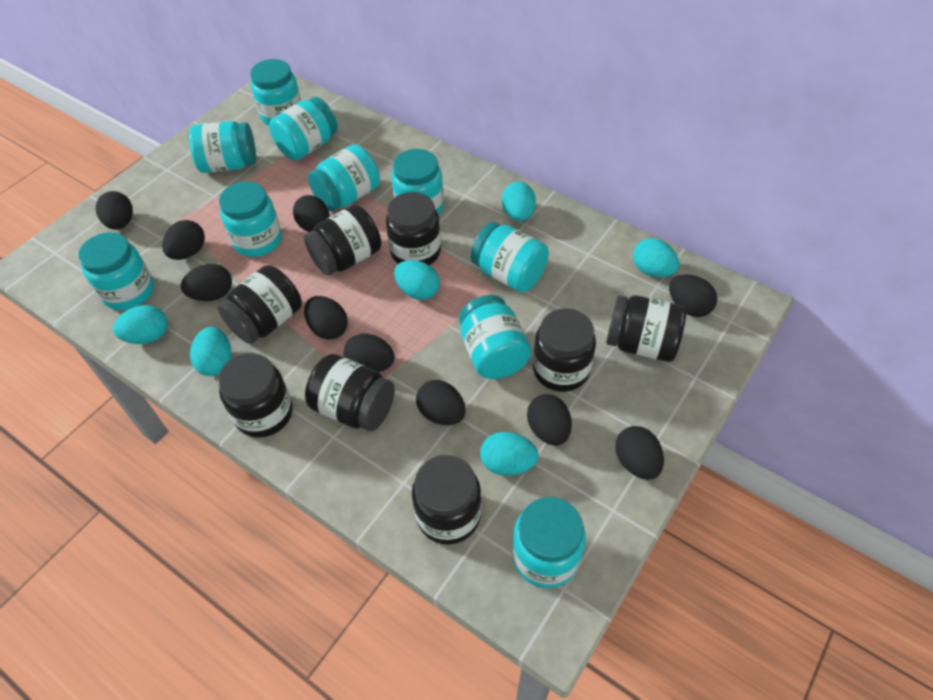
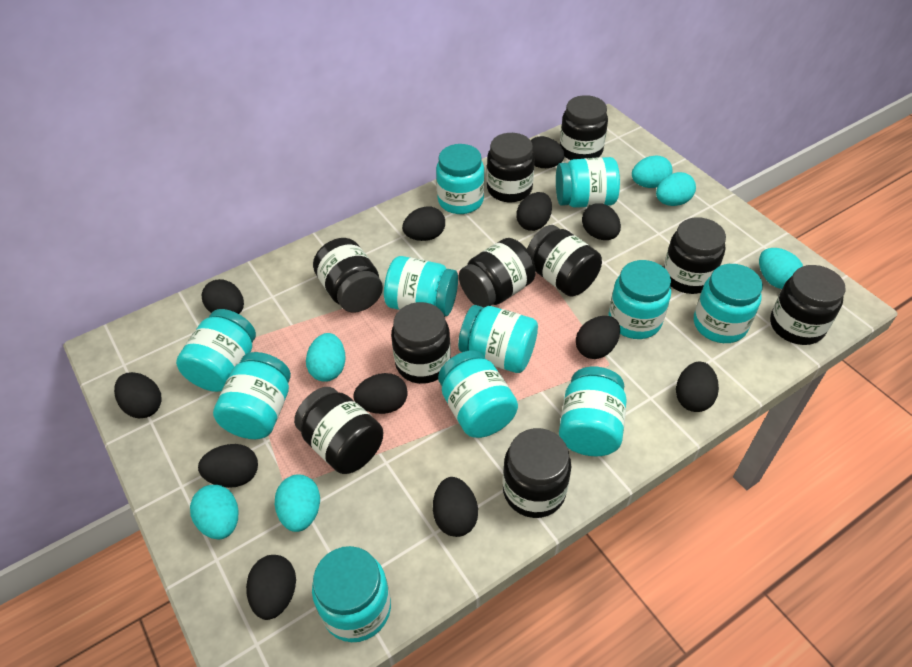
black egg: [96,191,133,230] [162,220,205,260] [181,264,232,301] [293,195,330,232] [304,296,348,340] [344,333,395,372] [416,380,466,425] [527,394,572,446] [615,426,664,480] [669,274,717,317] = 10 -> [114,372,162,418] [198,444,258,488] [202,279,244,314] [246,555,296,620] [353,373,408,414] [402,206,445,241] [433,477,478,537] [517,192,552,231] [531,136,565,168] [576,316,620,359] [582,203,621,240] [676,362,719,412] = 12
black jar: [218,265,302,344] [218,353,292,438] [304,205,381,275] [305,354,395,431] [386,192,441,265] [412,455,481,545] [533,308,596,392] [606,295,686,362] = 8 -> [294,387,383,474] [313,238,383,313] [391,302,451,384] [459,238,536,308] [487,133,535,202] [503,428,571,518] [527,225,602,296] [560,95,608,160] [664,217,726,294] [770,265,846,345] = 10
turquoise jar: [78,232,154,310] [189,121,256,173] [219,181,282,257] [250,59,301,126] [269,97,338,161] [308,144,380,211] [391,149,444,216] [459,295,531,379] [471,222,549,293] [512,497,586,588] = 10 -> [176,309,256,392] [213,352,291,439] [312,546,391,642] [384,256,458,316] [436,144,484,214] [438,350,518,438] [458,305,538,373] [556,157,620,208] [559,367,627,456] [609,260,671,339] [694,264,763,343] = 11

